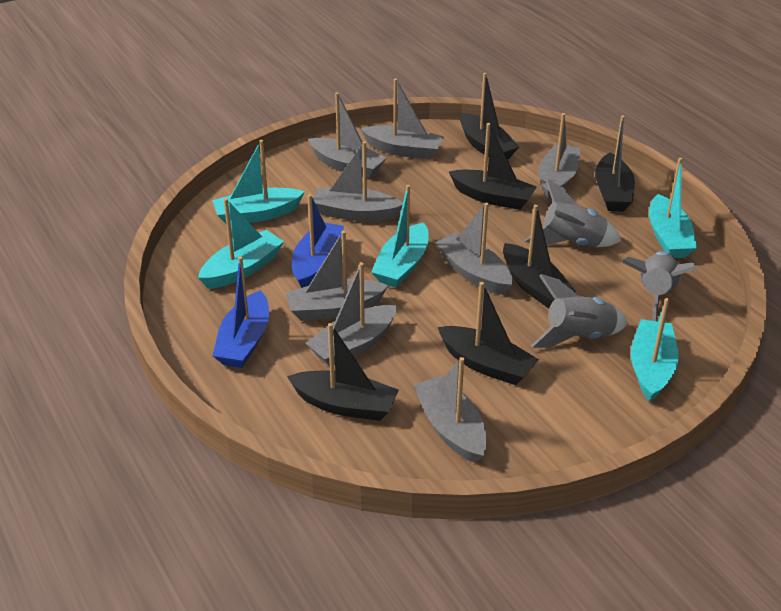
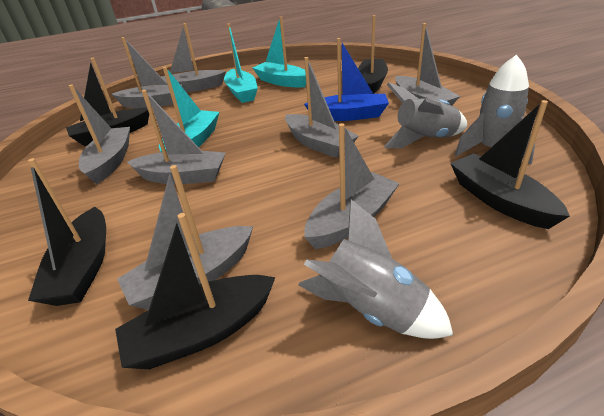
black boat: [287,323,399,421] [438,282,539,385] [449,123,537,210] [460,73,519,159] [503,204,576,309] [595,115,635,212] = 6 -> [28,158,106,306] [66,58,149,146] [115,213,276,369] [358,15,388,94] [450,100,570,229] = 5
blue boat: [213,256,269,368] [292,194,344,288] = 2 -> [304,38,389,121] = 1
turquoise boat: [198,198,284,289] [212,140,305,225] [371,185,429,288] [631,298,679,402] [649,158,697,258] = 5 -> [159,67,219,152] [224,23,258,103] [253,17,306,88] = 3

